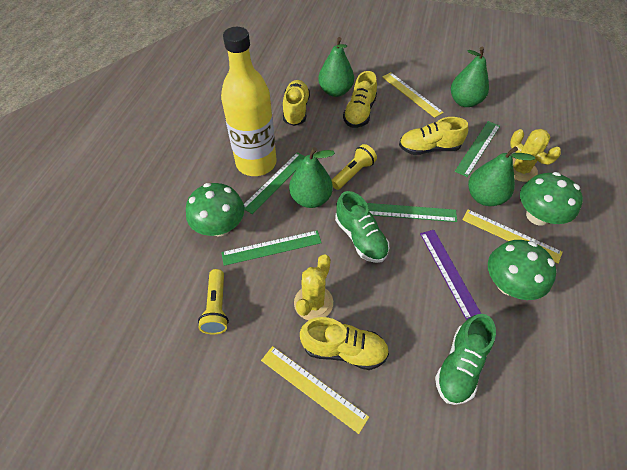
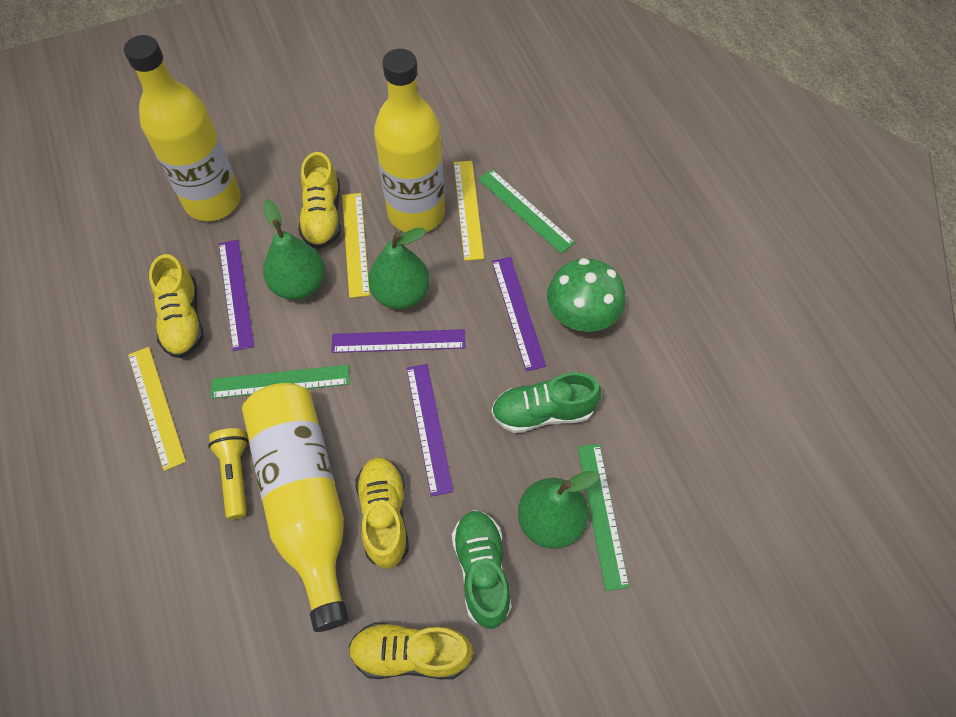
green mushroom: [186,183,245,237] [488,240,556,300] [520,172,583,226] = 3 -> [547,258,625,332] = 1
green pear: [289,147,335,208] [318,37,354,97] [451,47,489,107] [468,146,535,206] = 4 -> [263,199,325,300] [368,227,430,309] [518,471,600,549] = 3
green ruler: [221,230,322,266] [244,152,305,214] [367,203,457,222] [455,121,500,177] = 4 -> [211,365,349,399] [478,169,575,254] [578,444,629,591] = 3
purple ruler: [420,230,481,320] = 1 -> [219,240,254,351] [331,329,466,353] [407,364,454,497] [492,257,546,371] = 4
yellow bottle: [221,27,277,176] = 1 -> [124,35,241,221] [242,383,349,632] [374,49,445,232] = 3
yellow cactus: [294,254,333,320] [510,129,561,182] = 2 -> none = 0
yellow flashlight: [198,269,229,334] [332,144,377,190] = 2 -> [208,428,248,519] = 1

